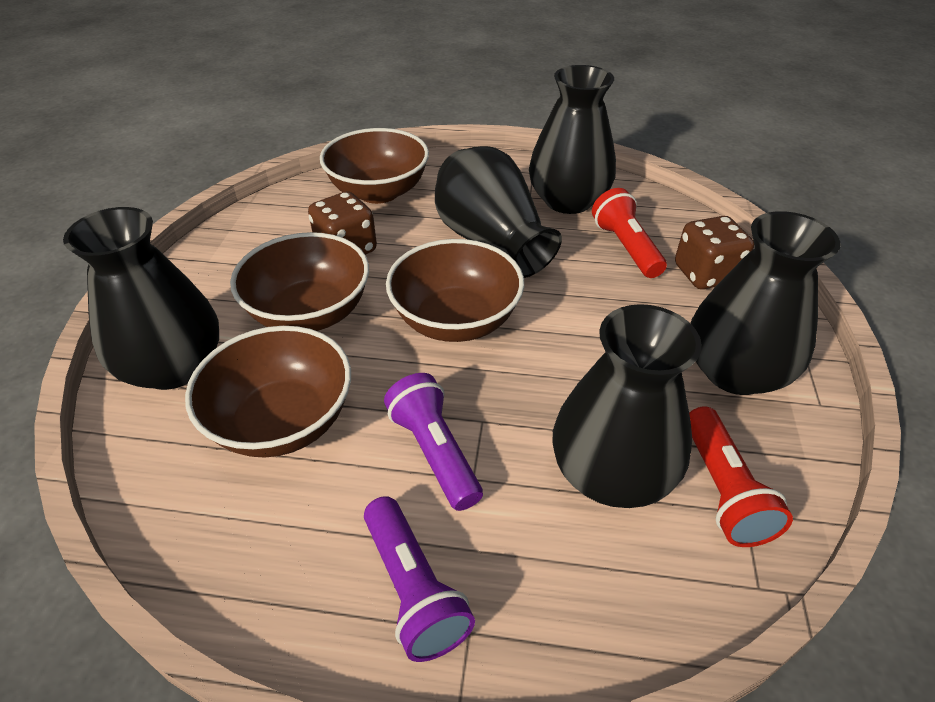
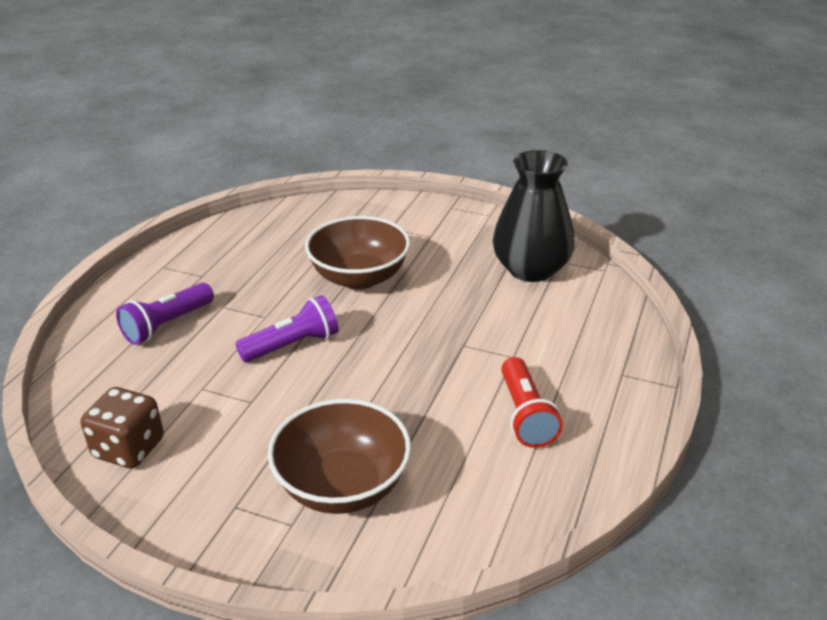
black vase: [63,207,219,390] [435,146,562,278] [529,65,616,214] [553,304,702,508] [691,211,841,395] = 5 -> [493,150,575,282] = 1
brown bowl: [185,326,351,457] [230,232,369,331] [320,128,429,204] [386,239,524,342] = 4 -> [268,399,411,514] [305,216,410,289] = 2
brown dice: [308,192,377,255] [675,216,754,289] = 2 -> [81,387,164,468] = 1
red flashlight: [592,188,667,278] [689,406,793,547] = 2 -> [501,357,563,448] = 1

